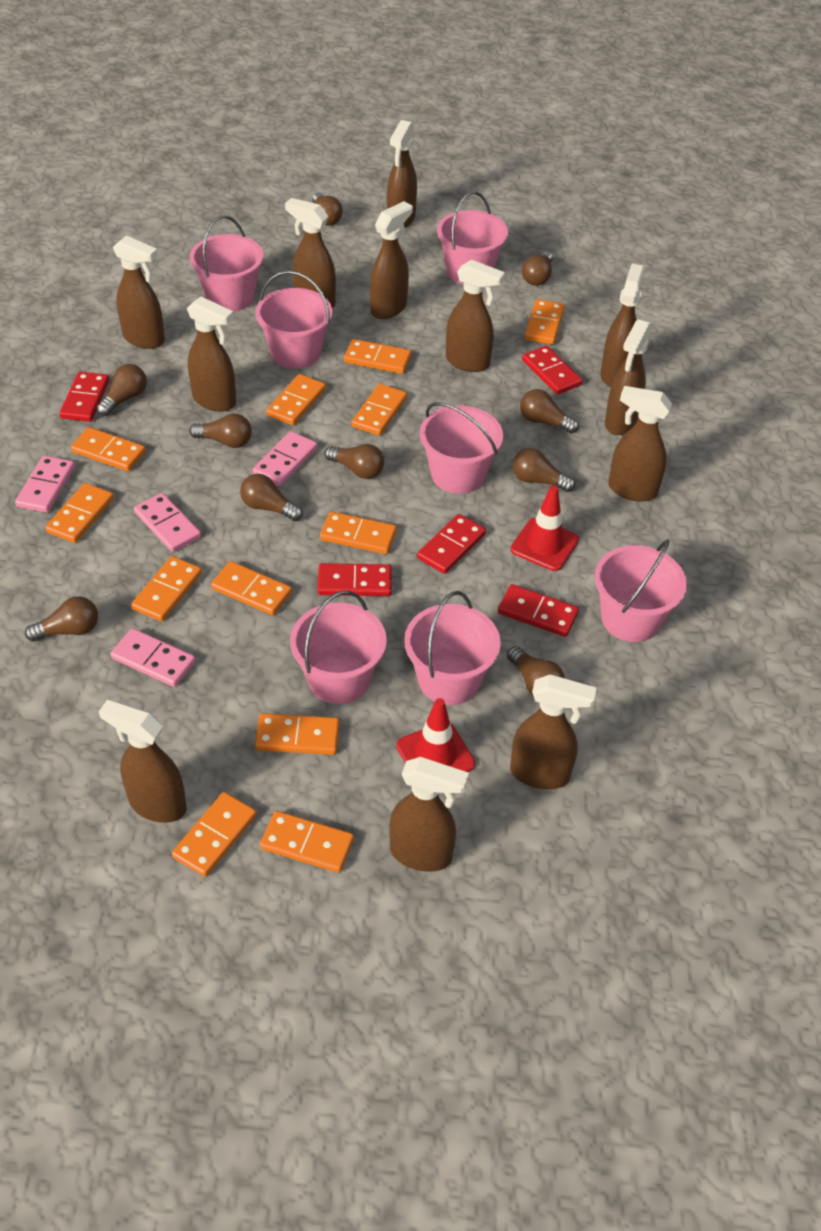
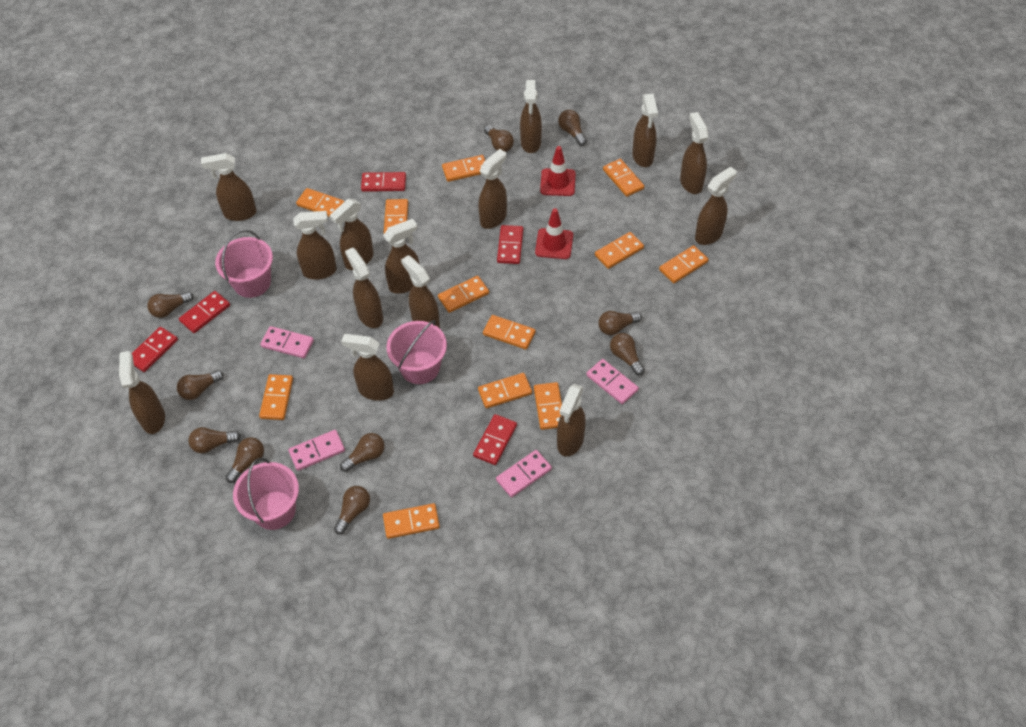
brown spray bottle: [99,700,187,823] [113,235,165,349] [187,296,236,412] [285,198,336,308] [370,201,412,319] [387,120,417,228] [389,757,469,872] [446,260,505,372] [510,675,596,789] [600,263,645,387] [605,319,652,435] [608,386,672,501] = 12 -> [119,351,165,434] [201,153,257,221] [293,211,337,280] [330,199,374,270] [341,334,394,400] [345,248,383,328] [383,219,420,294] [401,255,440,328] [478,149,507,229] [520,80,542,153] [557,384,586,456] [632,94,658,167] [680,112,709,194] [695,166,737,245] = 14
pink bucket: [190,215,264,311] [256,271,332,369] [290,591,387,704] [404,591,501,705] [420,402,503,494] [437,191,508,285] [595,539,687,642] = 7 -> [215,230,273,298] [233,458,299,530] [386,320,447,384] = 3

